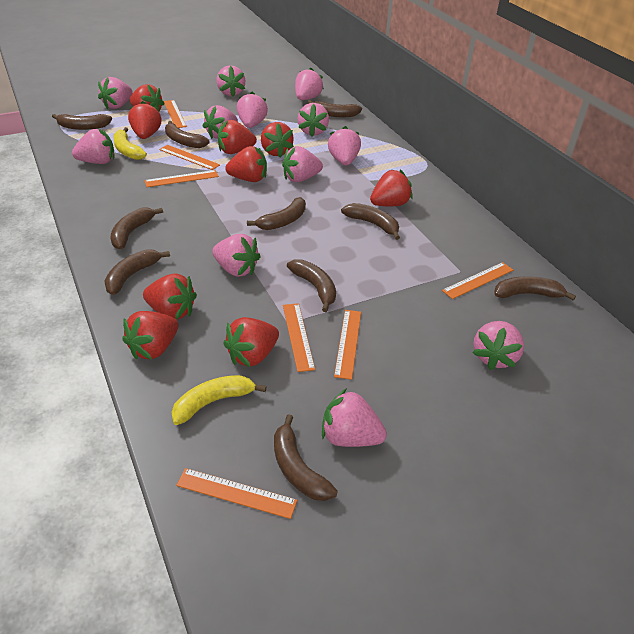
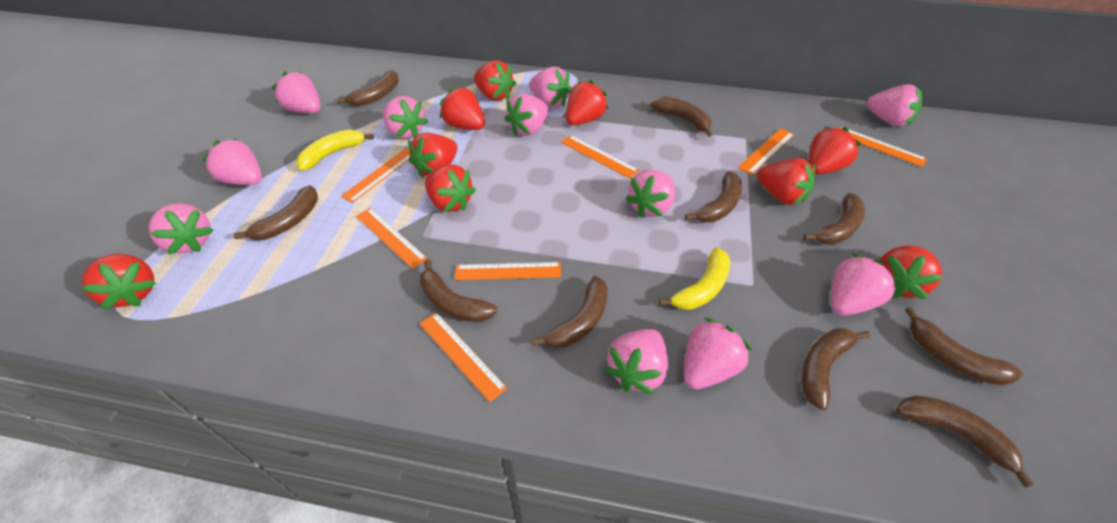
pink strawberry: [72,129,115,164] [98,77,133,109] [202,105,238,139] [212,234,261,277] [216,65,245,97] [237,92,268,128] [282,146,323,182] [295,68,324,100] [298,103,329,137] [322,388,387,447] [328,126,361,165] [472,321,524,370] = 12 -> [148,203,213,255] [202,138,262,185] [272,72,321,113] [383,96,428,139] [505,93,549,136] [529,67,572,107] [604,329,668,395] [625,170,675,218] [684,318,752,389] [831,253,899,316] [867,84,922,126] = 11

